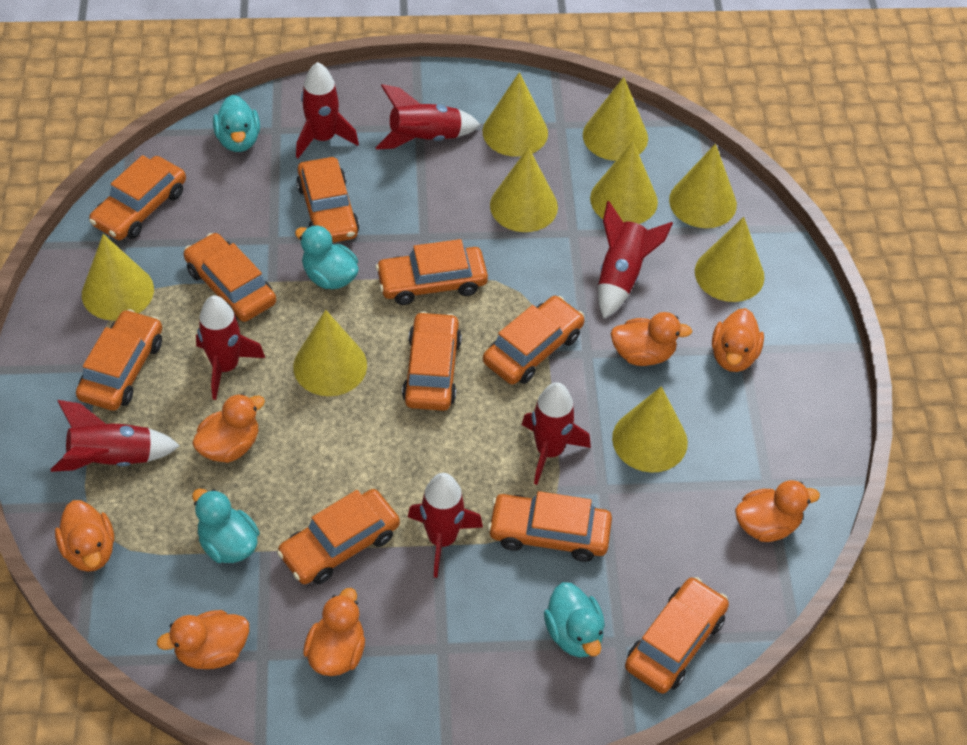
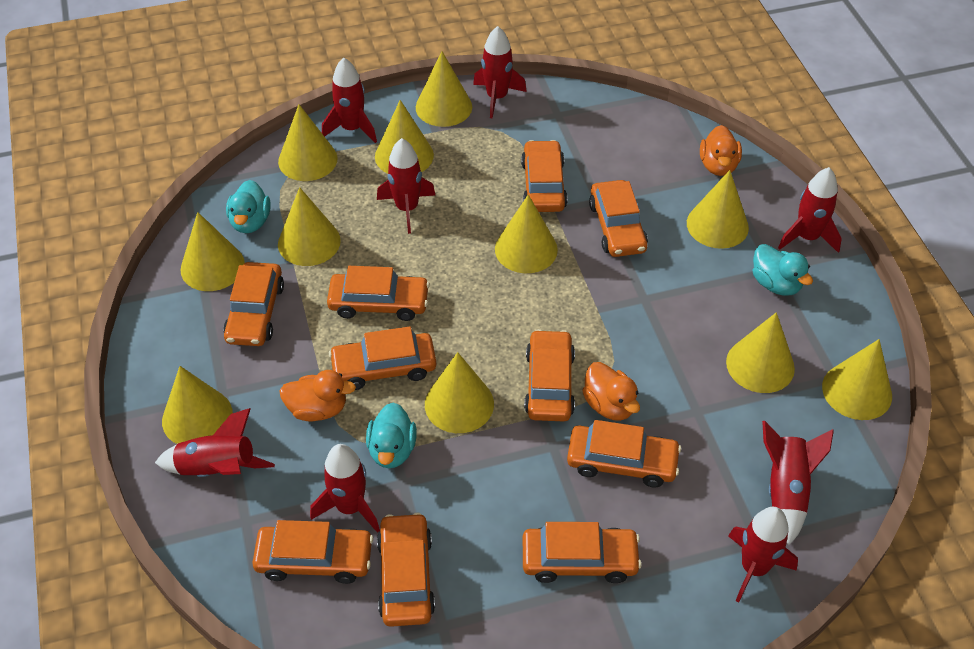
orange duck: [55,500,114,572] [157,610,249,669] [192,394,265,463] [303,588,365,676] [611,312,692,366] [712,308,764,372] [735,480,820,542] = 7 -> [279,370,356,421] [582,362,640,421] [700,125,742,176] = 3
red rocket: [51,400,180,472] [196,295,265,400] [296,62,359,158] [376,84,481,150] [408,473,483,578] [522,382,591,485] [598,201,673,318] = 7 -> [155,408,275,477] [310,444,380,533] [322,58,377,143] [377,138,435,234] [473,26,527,119] [728,507,798,602] [762,421,834,545] [778,167,842,253] = 8
turquoise duck: [192,489,260,563] [213,95,260,152] [295,225,359,289] [544,582,605,658] = 4 -> [226,180,271,233] [366,402,417,468] [753,244,813,295] = 3
yellow cone: [82,234,154,321] [293,310,367,396] [483,72,548,157] [490,147,558,232] [583,77,648,161] [590,141,658,224] [612,386,688,473] [669,144,737,228] [695,217,765,302] = 9 -> [162,366,233,444] [180,212,245,291] [278,104,338,181] [278,187,341,266] [375,100,434,174] [416,51,472,127] [425,352,494,433] [495,194,558,273] [687,170,749,249] [726,312,795,393] [822,339,892,420] = 11

